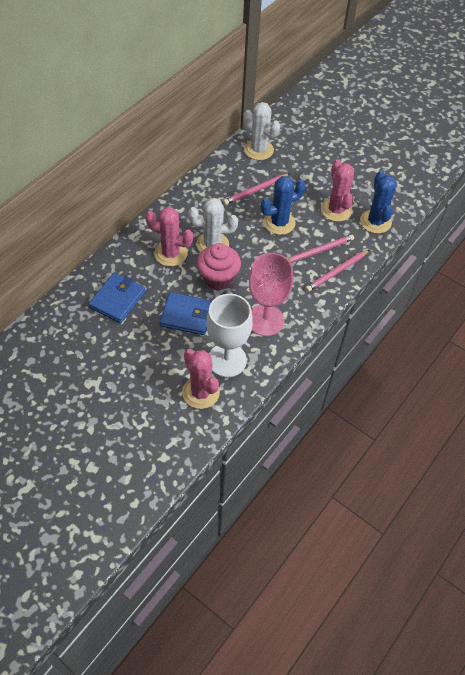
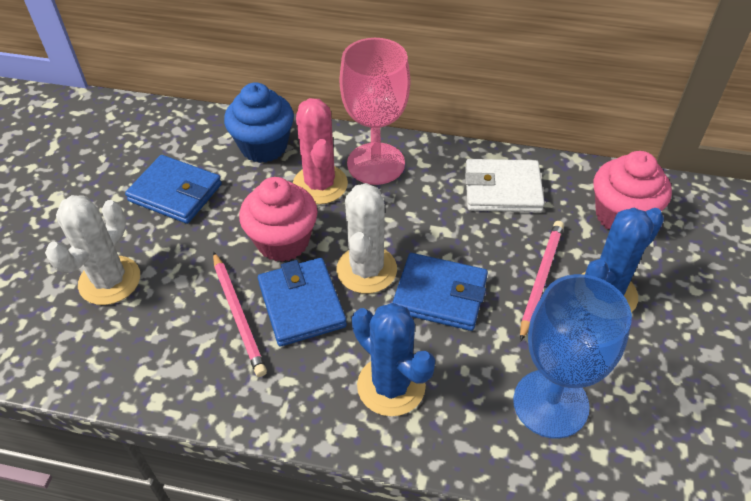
blue cupcake: none = 0 -> [224,82,294,163] = 1
blue goblet: none = 0 -> [513,274,632,439] = 1
blue wallet: [89,273,145,323] [160,292,212,335] = 2 -> [125,155,222,224] [258,258,347,346] [392,253,488,331] = 3
pink cactus: [146,207,193,266] [182,349,220,409] [321,159,354,222] = 3 -> [293,98,348,204] = 1
pink cupcake: [197,243,241,290] = 1 -> [239,177,317,262] [594,151,672,230] = 2
pink pencil: [223,174,289,205] [288,235,354,263] [305,250,369,292] = 3 -> [213,252,267,377] [520,221,564,342] = 2
white goblet: [206,294,253,377] = 1 -> none = 0
white wallet: none = 0 -> [465,159,545,212] = 1

